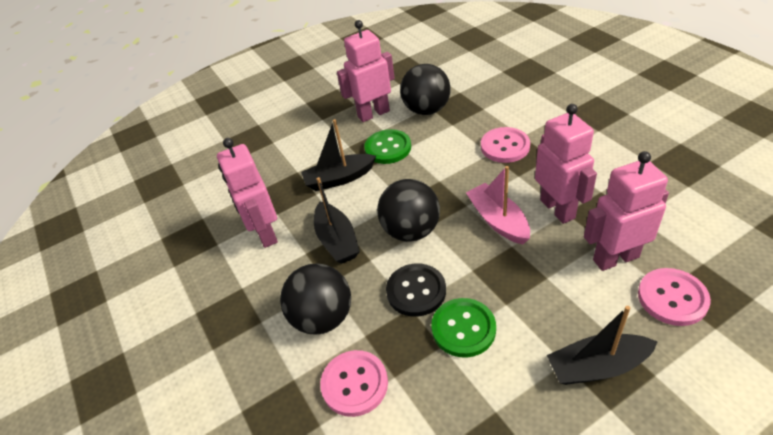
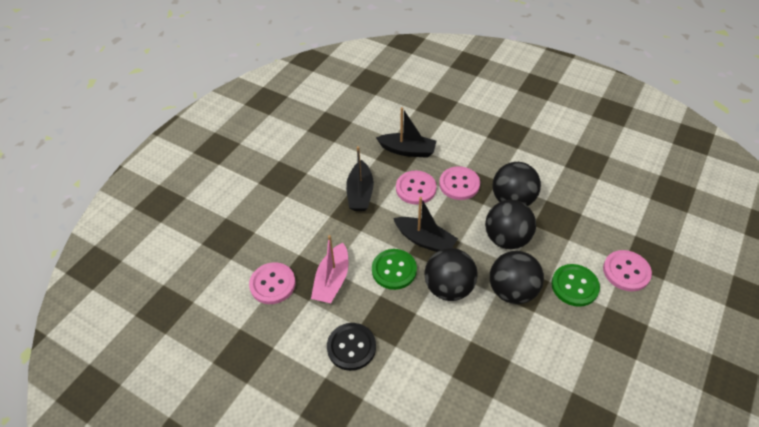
black ball: [280,263,351,335] [377,179,440,242] [400,64,451,115] = 3 -> [424,248,477,301] [485,200,536,249] [490,251,544,304] [493,162,541,206] = 4
pink button: [320,350,388,417] [481,127,530,163] [638,268,711,326] = 3 -> [249,262,296,304] [396,171,437,205] [439,166,480,200] [603,250,652,291] = 4
pink robot: [217,138,278,248] [337,20,395,122] [535,104,597,224] [584,151,669,271] = 4 -> none = 0

